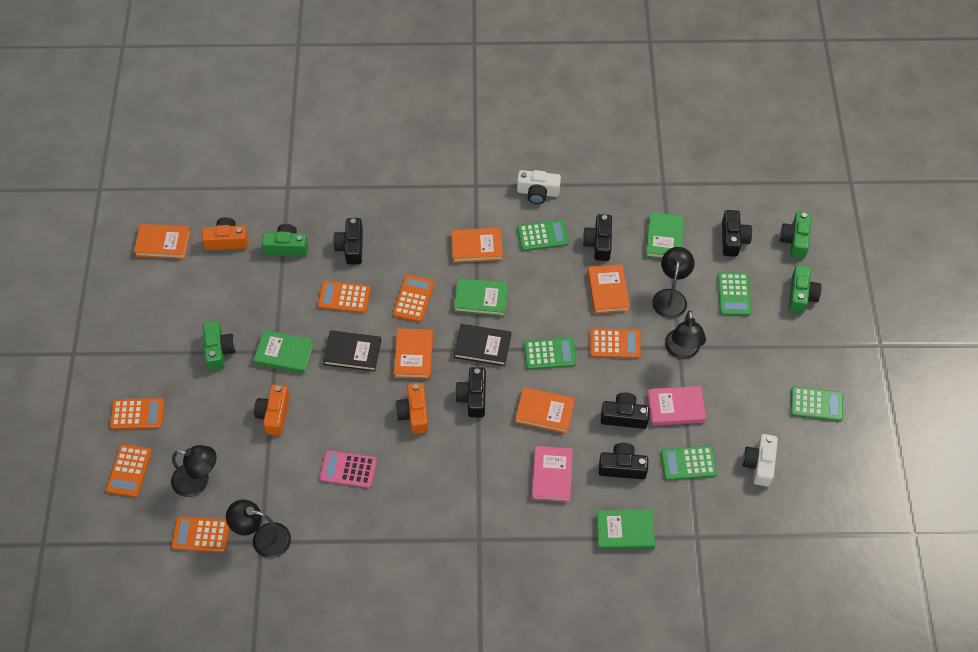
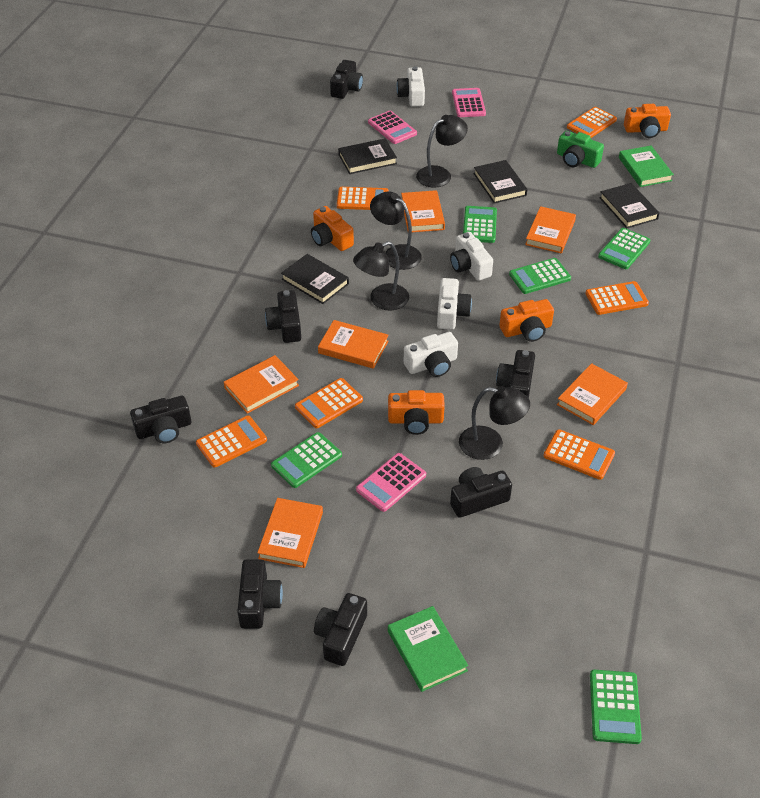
black book: [323,330,381,372] [454,324,511,366] = 2 -> [281,254,349,304] [338,138,397,174] [473,160,527,203] [600,183,660,228] = 4
black camera: [333,218,363,265] [455,367,486,418] [583,214,612,261] [599,443,648,479] [601,392,650,429] [722,210,752,257] = 6 -> [130,396,191,443] [237,559,283,629] [265,290,301,343] [314,593,367,666] [330,60,363,99] [450,467,512,518] [496,350,535,398] = 7
green book: [253,330,314,374] [454,278,508,316] [596,510,655,550] [646,212,684,259] = 4 -> [388,606,468,692] [619,146,674,187] = 2
green camera: [203,321,236,371] [262,224,308,257] [780,212,812,259] [789,265,822,314] = 4 -> [557,131,604,168] = 1
orange book: [134,224,190,259] [394,329,433,379] [451,228,503,263] [515,387,575,434] [588,264,630,314] = 5 -> [224,355,299,414] [257,498,323,568] [318,320,388,369] [401,190,445,232] [525,206,576,253] [557,363,628,425] = 6
orange camera: [202,217,249,250] [254,384,290,435] [396,383,428,434] = 3 -> [311,206,354,251] [388,390,445,435] [499,299,554,342] [624,104,671,138] = 4
pink book: [532,446,573,502] [648,386,706,426] = 2 -> none = 0
pink calculator: [320,450,377,488] = 1 -> [356,453,426,512] [368,111,417,144] [452,88,486,117] = 3
white camera: [517,170,561,204] [743,434,778,487] = 2 -> [396,66,425,107] [404,332,458,377] [437,278,472,330] [450,232,493,281] = 4

